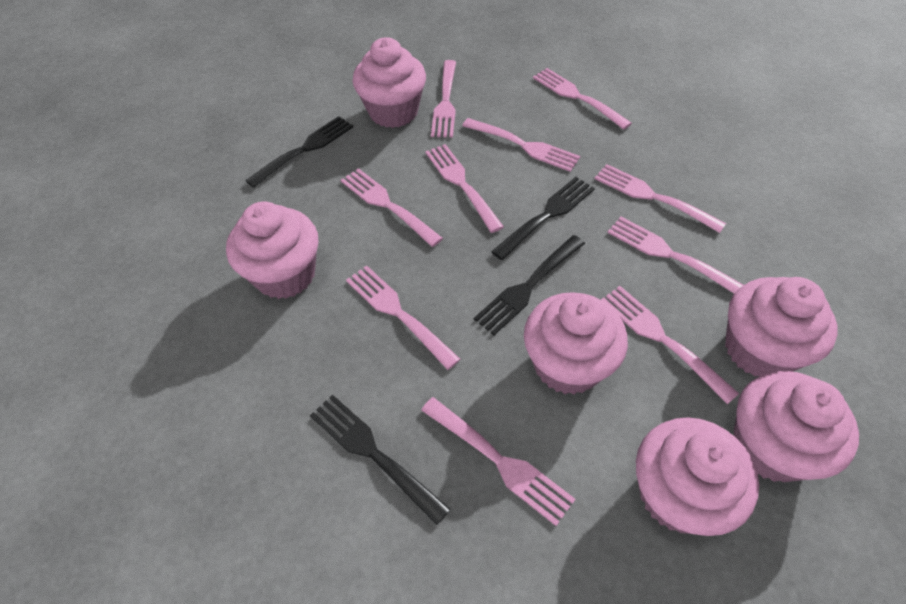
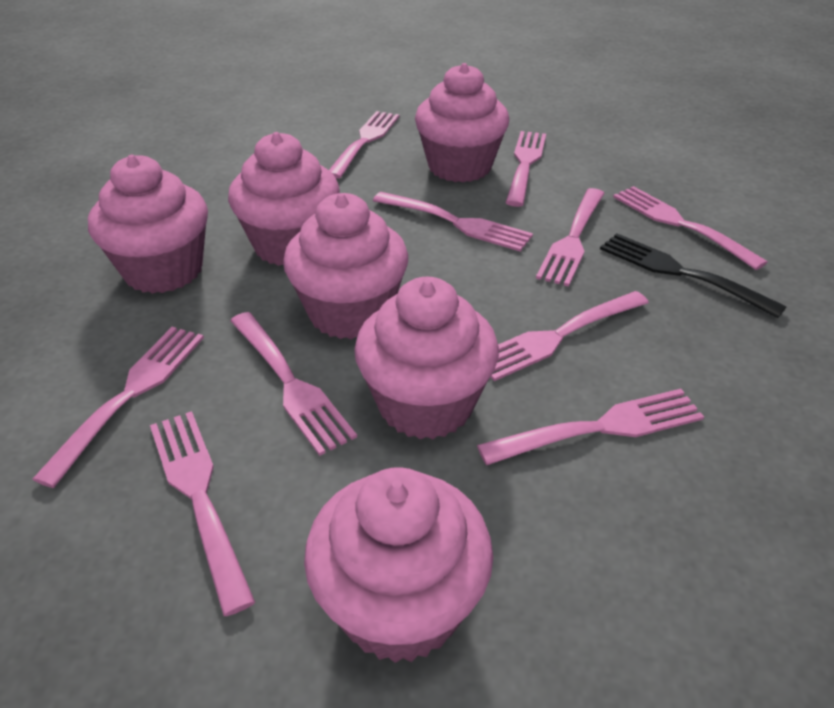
black fork: [245,116,353,188] [310,395,451,525] [474,235,585,335] [491,177,595,260] = 4 -> [600,233,787,318] = 1

